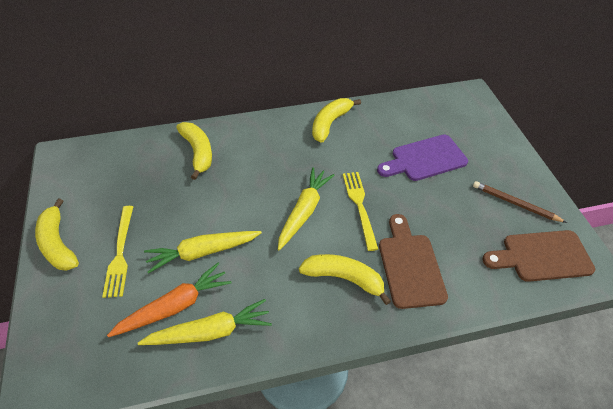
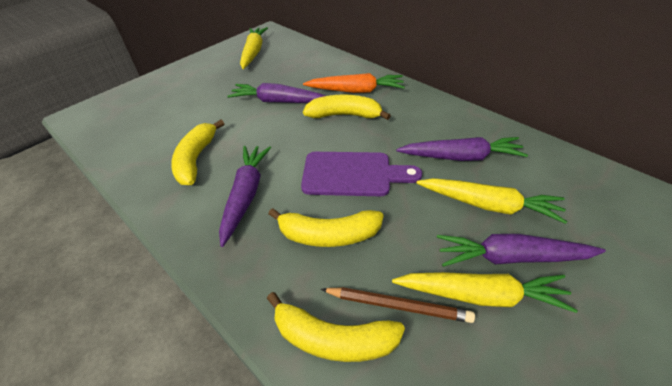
brown cutting board: [379,214,448,309] [482,230,595,282] = 2 -> none = 0
purple carrot: none = 0 -> [219,146,271,247] [228,83,325,103] [396,137,528,161] [437,234,606,267] = 4
yellow fork: [102,206,133,298] [343,172,378,251] = 2 -> none = 0

